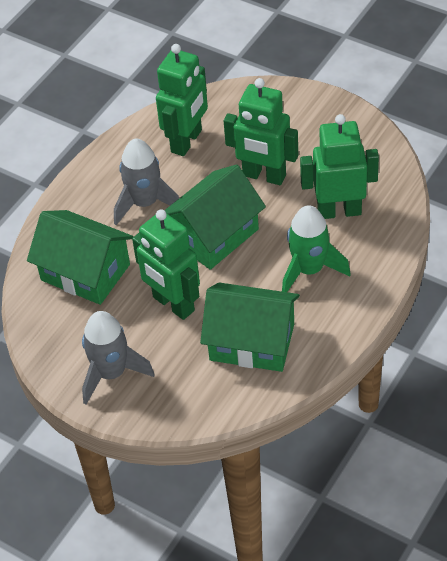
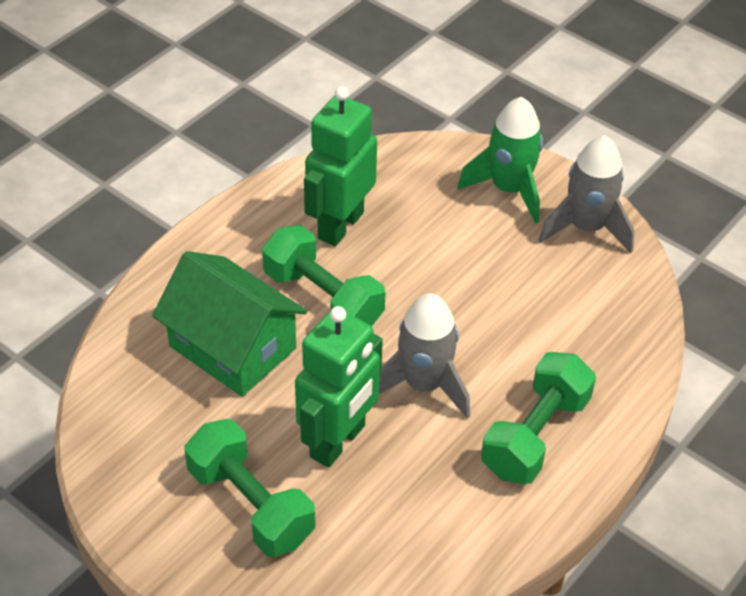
green dumbbell: none = 0 -> [185,419,315,557] [262,225,386,327] [481,352,596,484] = 3
green house: [27,210,134,305] [164,164,266,270] [200,283,300,372] = 3 -> [152,251,307,397] = 1
green robot: [132,209,200,320] [156,44,208,156] [224,78,298,185] [300,114,379,219] = 4 -> [295,306,383,468] [304,87,377,246] = 2

